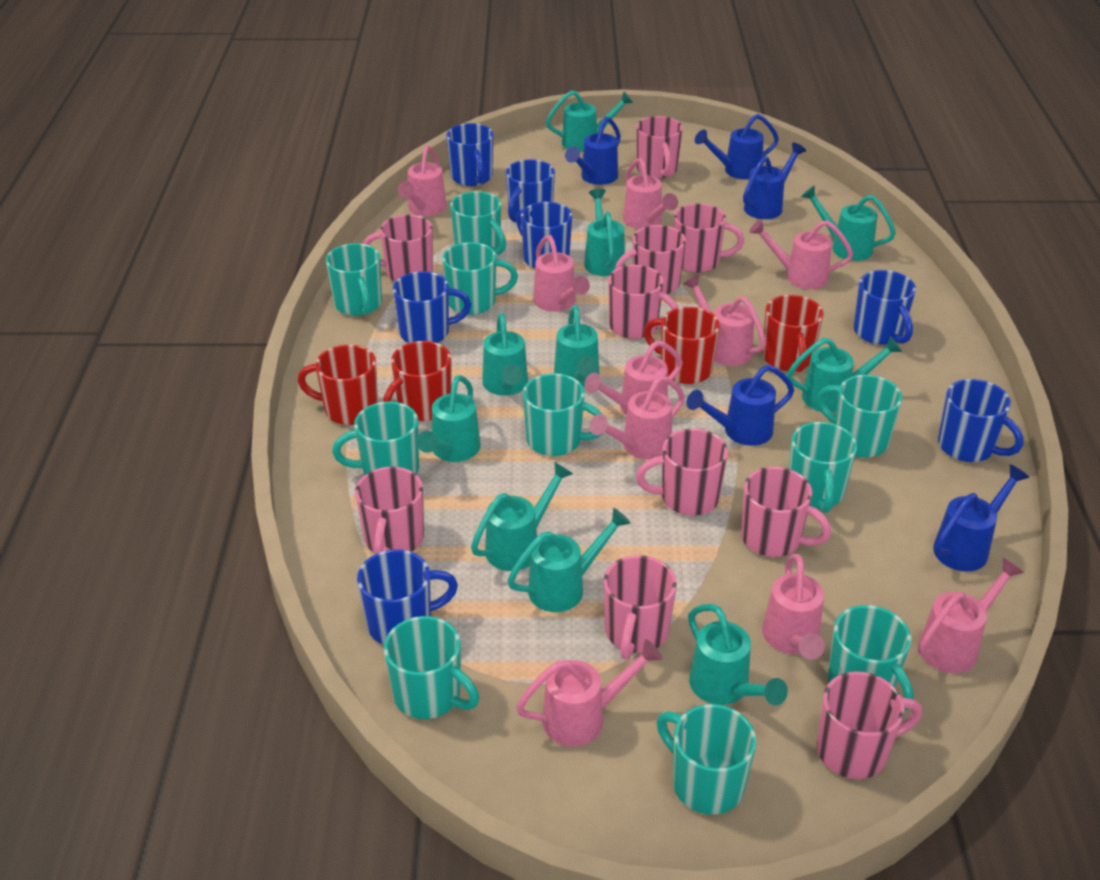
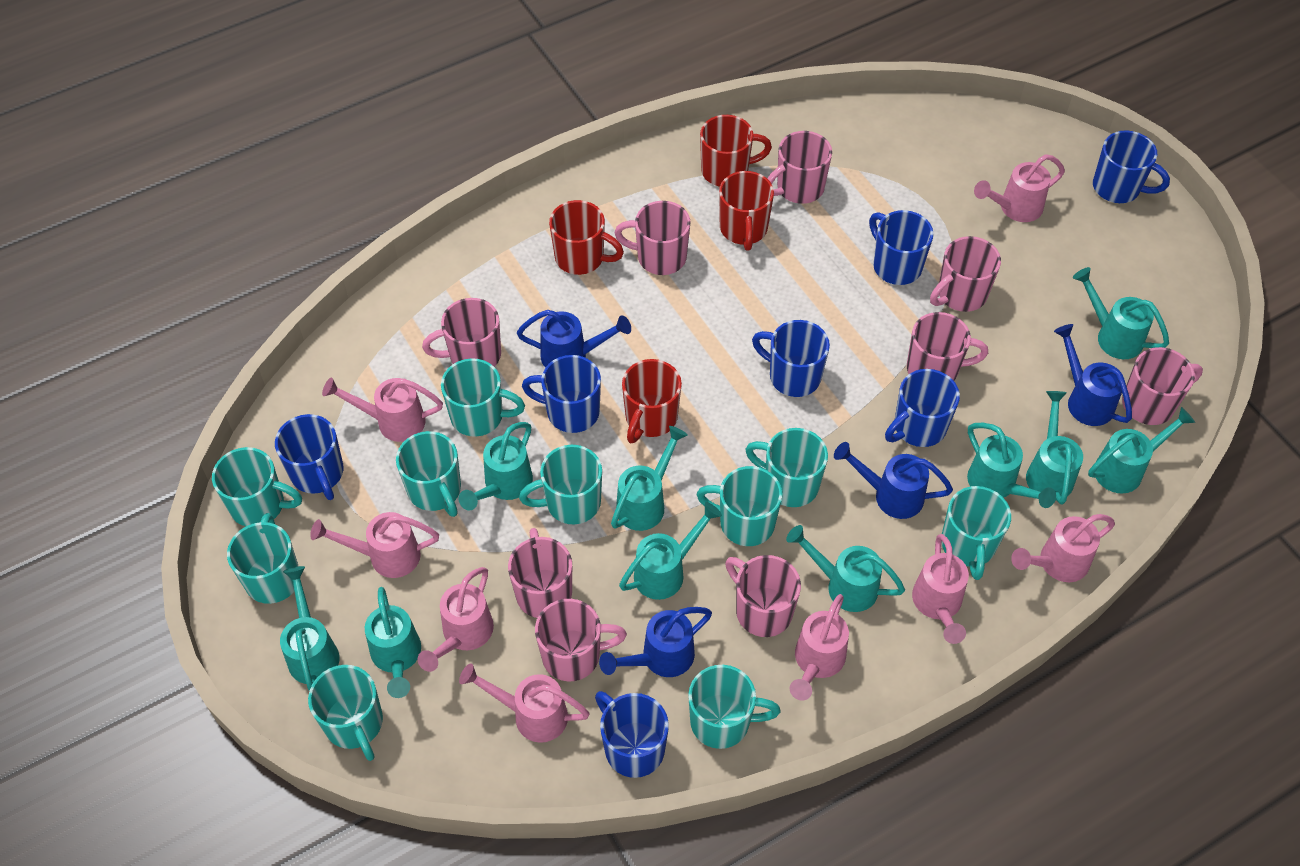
blue watering can: [565,117,621,185] [687,365,794,446] [695,114,779,179] [743,143,806,219] [933,464,1030,572] = 5 -> [517,310,631,368] [599,607,712,677] [834,442,953,519] [1054,324,1132,426] = 4
pink mug: [355,467,424,554] [363,215,433,282] [603,555,677,660] [608,265,679,339] [615,225,686,295] [636,116,683,179] [636,428,728,516] [674,203,744,273] [741,467,831,557] [817,671,922,779] = 10 -> [422,298,501,367] [508,528,572,618] [535,599,627,681] [615,201,691,275] [725,555,801,637] [767,131,832,204] [907,312,988,381] [930,236,1001,312] [1122,347,1203,425] = 9
pink watering can: [398,145,446,216] [516,639,663,746] [533,235,590,312] [584,340,683,416] [590,376,685,460] [623,158,678,229] [683,275,766,366] [749,219,853,289] [762,554,825,660] [918,558,1024,674] = 10 -> [310,512,439,578] [322,378,443,442] [417,567,494,672] [459,663,590,743] [790,594,849,701] [912,534,969,644] [974,154,1065,222] [1011,514,1115,582] = 8

